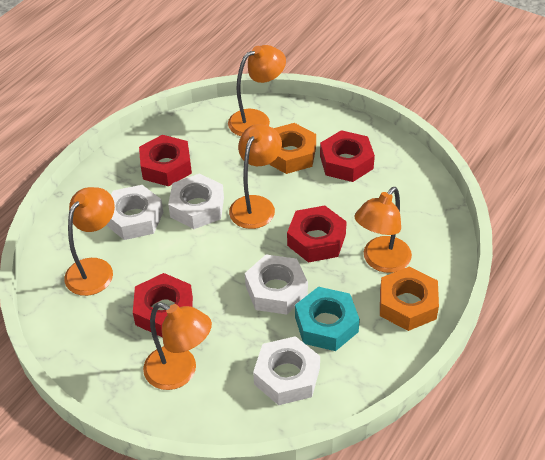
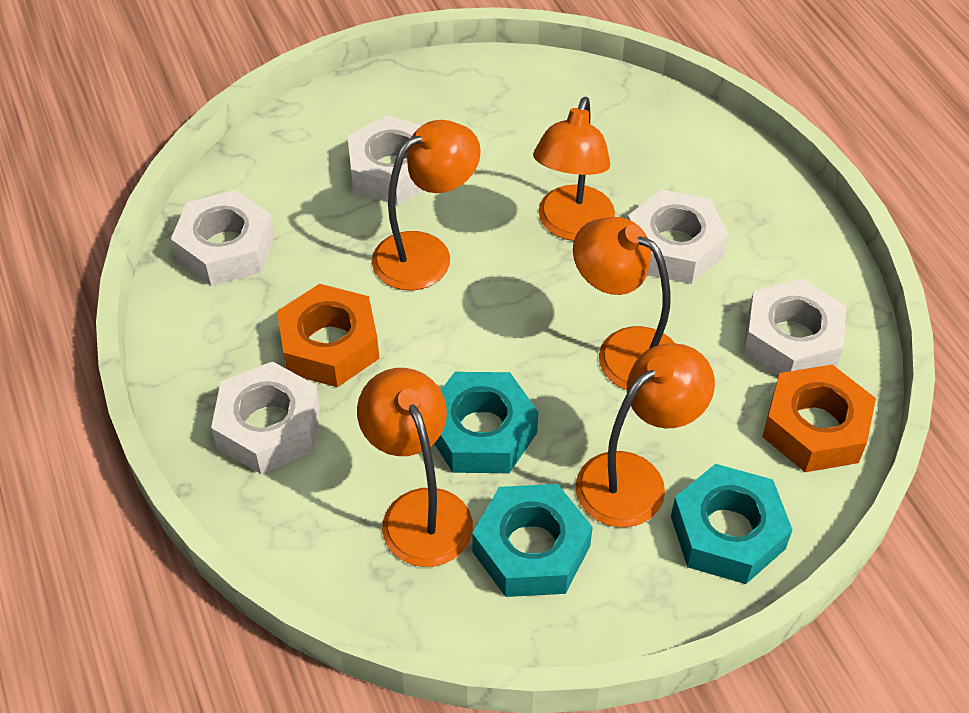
red nut: [133,273,193,337] [139,135,192,187] [287,206,347,263] [320,130,375,182] = 4 -> none = 0
turquoise nut: [295,287,360,351] = 1 -> [434,372,538,473] [472,484,593,597] [671,464,793,584] = 3
white nut: [106,185,163,240] [168,174,224,229] [245,255,308,314] [253,336,320,405] = 4 -> [171,190,275,286] [211,361,320,474] [347,115,424,205] [628,189,729,284] [743,278,846,376] = 5

